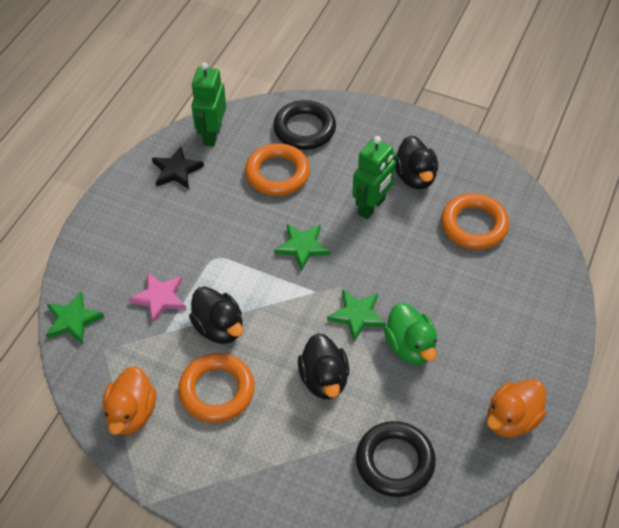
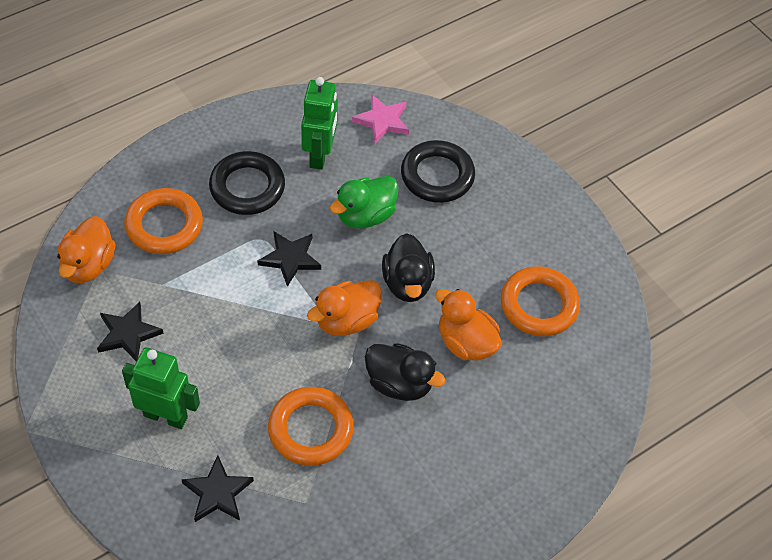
black duck: [189,286,243,344] [298,333,349,399] [395,135,438,189] = 3 -> [365,343,445,401] [382,233,435,302] = 2
black star: [152,146,204,189] = 1 -> [97,302,164,361] [181,455,254,522] [257,231,321,287] = 3
green star: [46,291,104,344] [274,224,330,271] [327,289,386,341] = 3 -> none = 0
orange duck: [103,366,156,435] [487,379,546,438] = 2 -> [57,216,116,283] [307,280,382,336] [435,289,502,361] = 3

